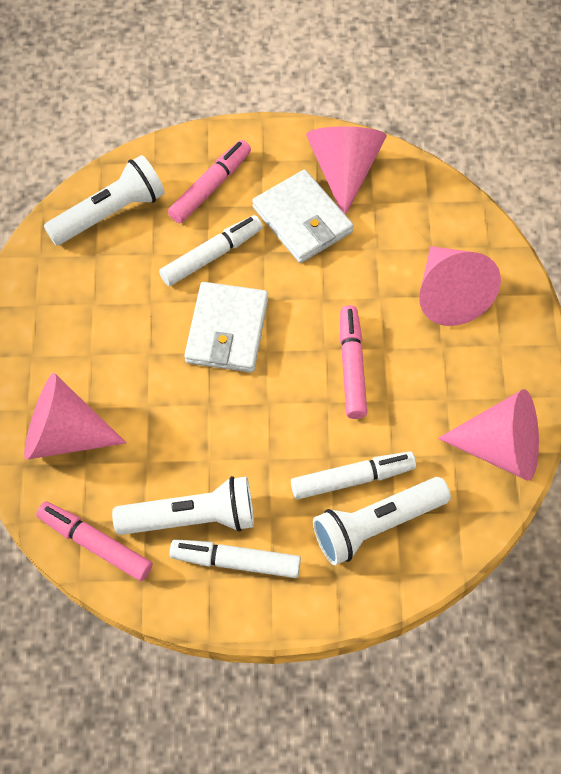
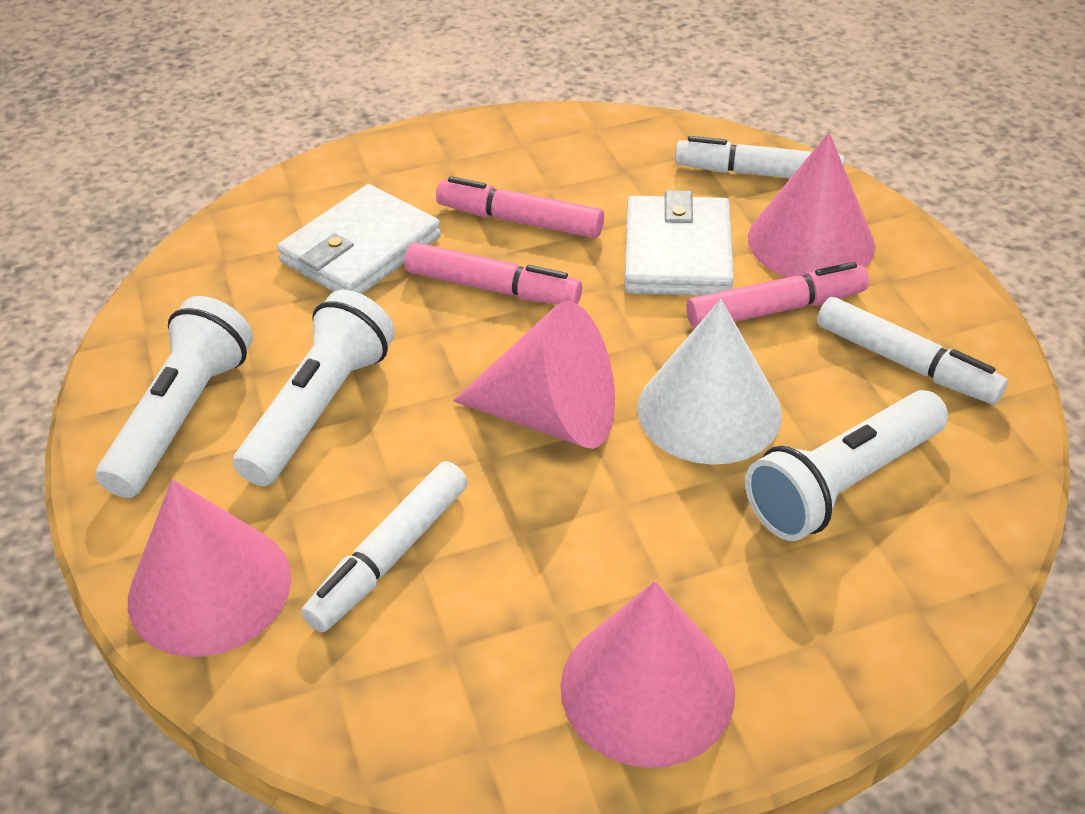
white cone: none = 0 -> [637,299,782,465] = 1

